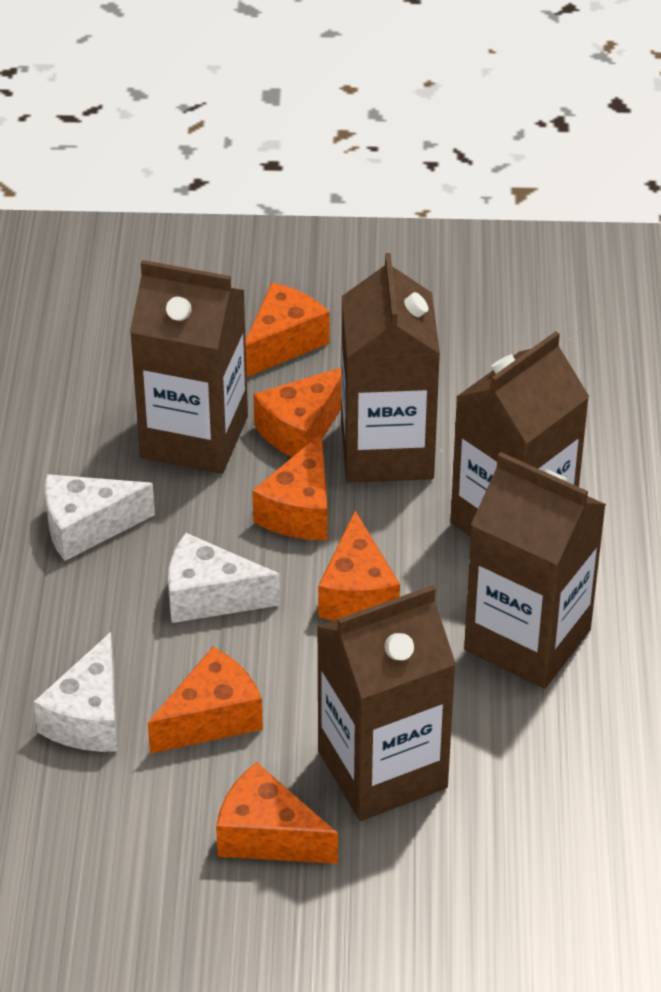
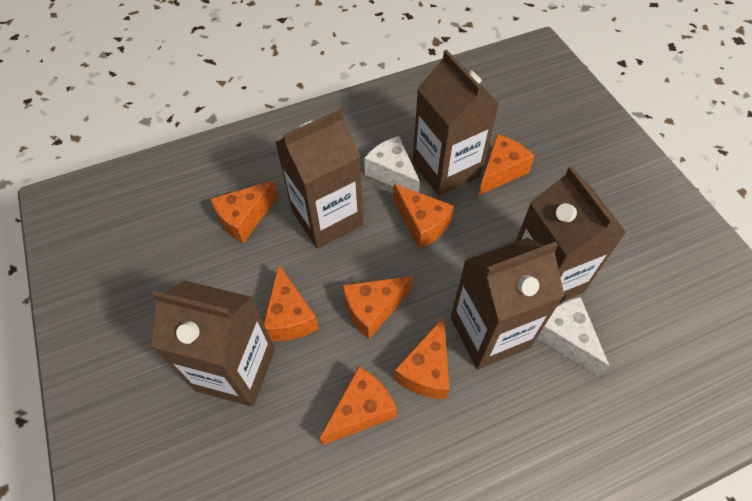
orange cheese: [148,647,263,754] [216,762,338,864] [246,282,329,377] [252,433,327,540] [254,368,341,457] [318,511,400,620] = 6 -> [210,181,278,244] [264,265,319,341] [320,366,397,445] [343,276,413,339] [393,184,454,249] [394,317,449,399] [478,134,535,196] = 7
white cheese: [34,632,117,752] [45,474,155,561] [168,533,280,623] = 3 -> [364,136,420,193] [537,297,609,376] = 2

